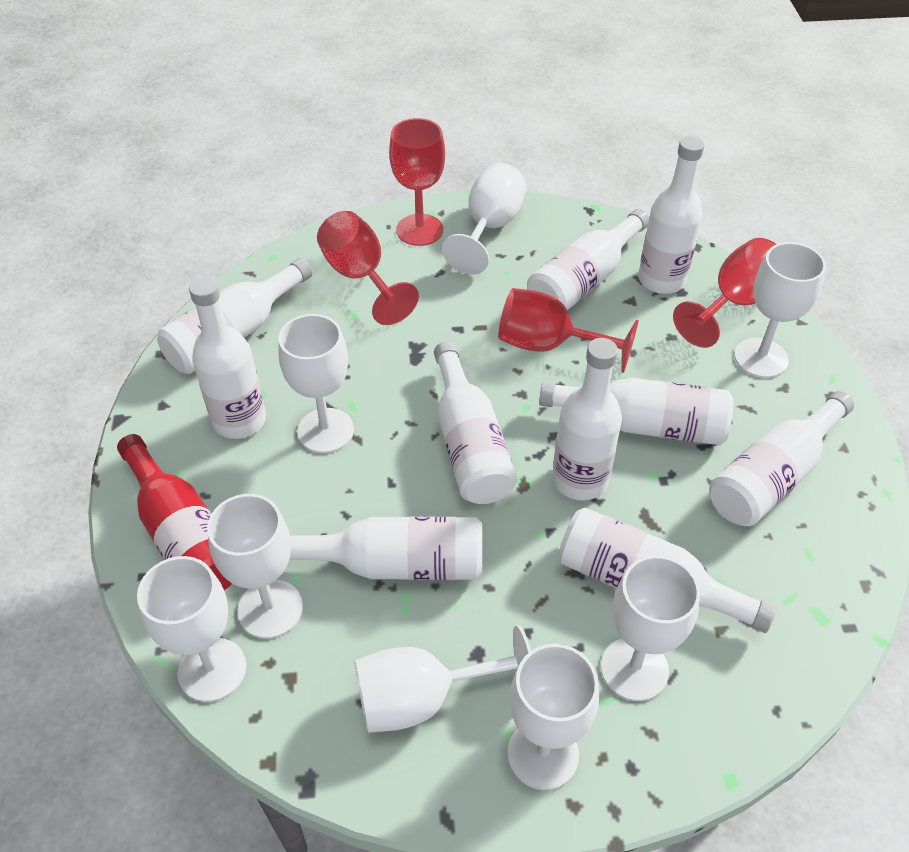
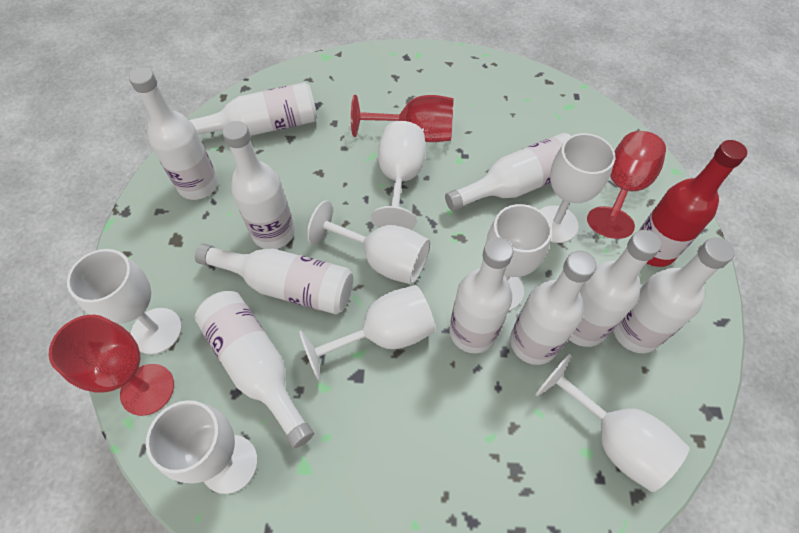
red goblet: [317,211,419,325] [389,118,445,246] [498,288,639,373] [673,238,777,348] = 4 -> [49,315,174,416] [351,95,454,142] [587,131,666,239] = 3

